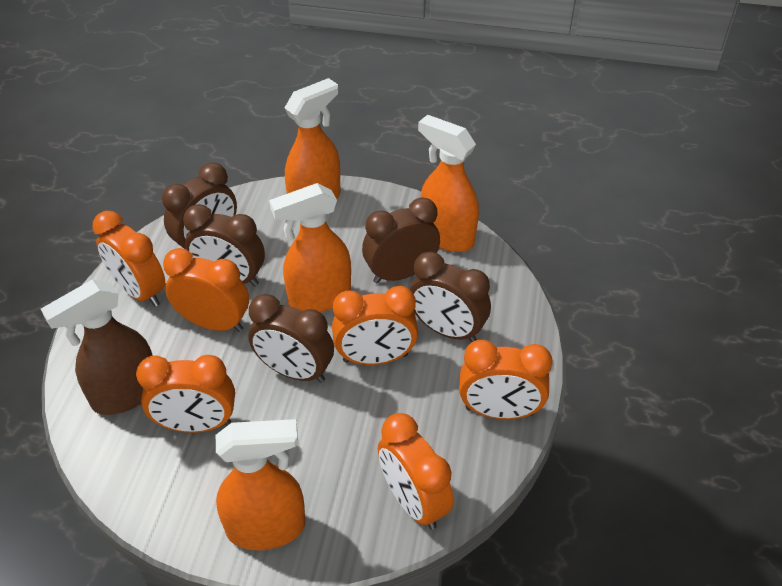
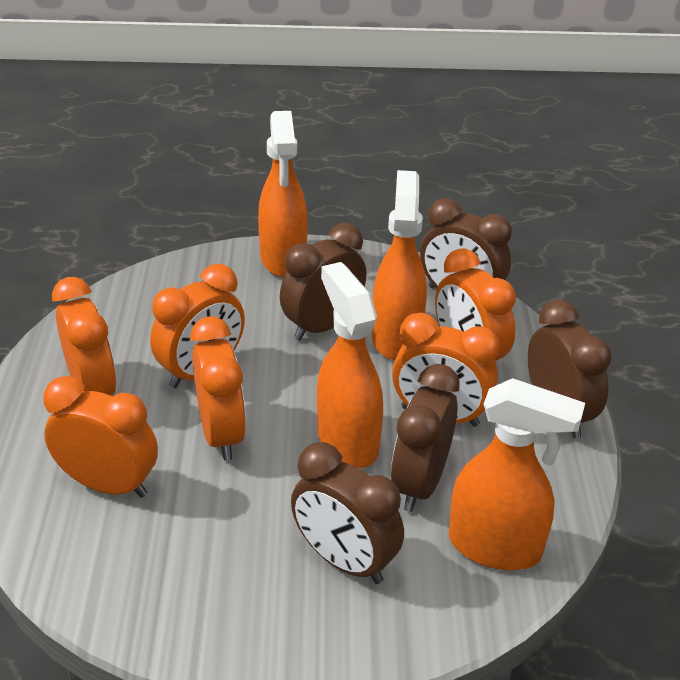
brown spray bottle: [41,279,153,415] = 1 -> none = 0

